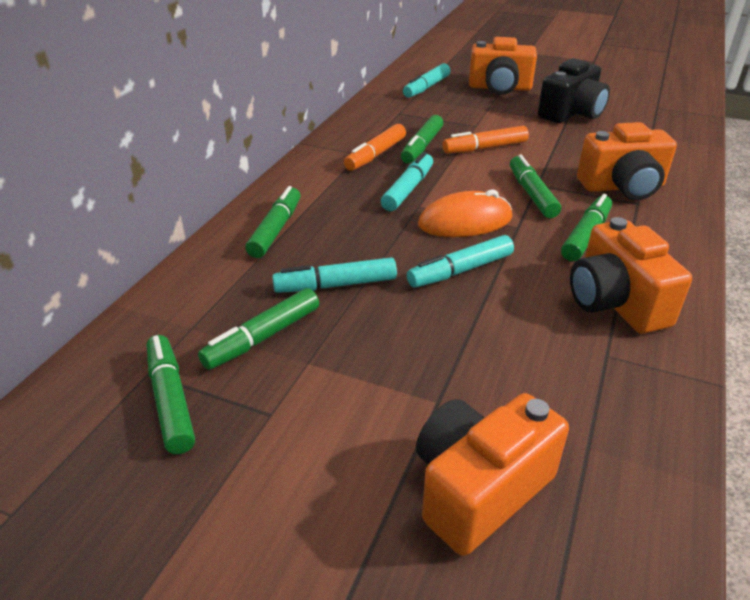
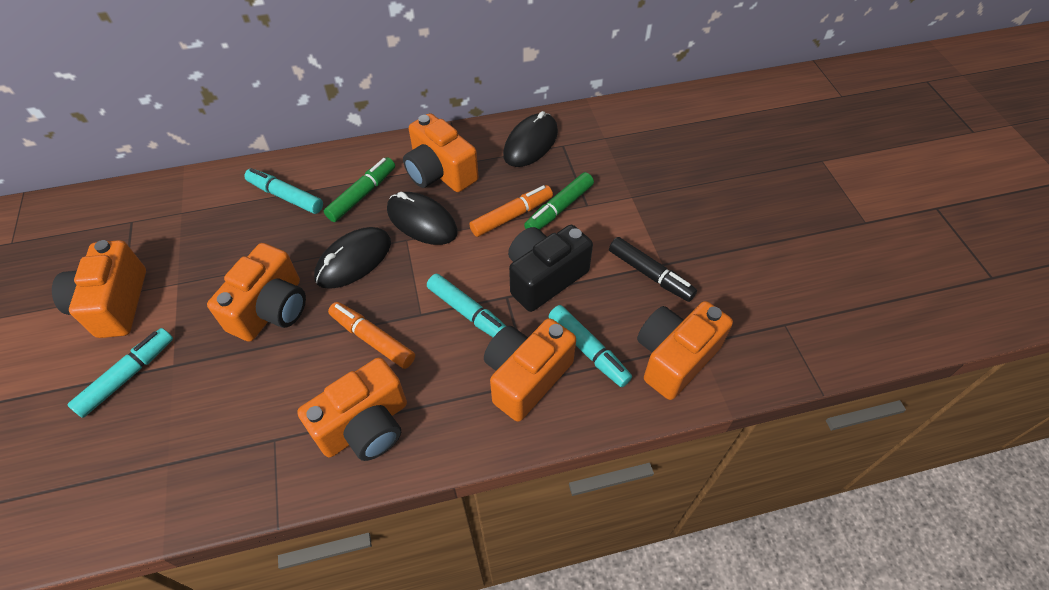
black marker: none = 0 -> [609,237,697,302] = 1
black mouse: none = 0 -> [314,227,391,289] [387,192,458,245] [503,111,558,167] = 3
green marker: [147,335,195,454] [198,288,319,370] [245,186,300,258] [401,115,443,163] [510,155,561,218] [561,194,612,261] = 6 -> [324,157,395,222] [524,172,594,230] = 2
orange camera: [416,393,569,556] [469,37,537,95] [570,217,692,334] [577,122,677,200] = 4 -> [52,240,146,338] [207,243,306,342] [297,357,407,461] [403,113,479,192] [484,318,576,422] [637,301,733,400] = 6
orange mouse: [418,189,512,237] = 1 -> none = 0

